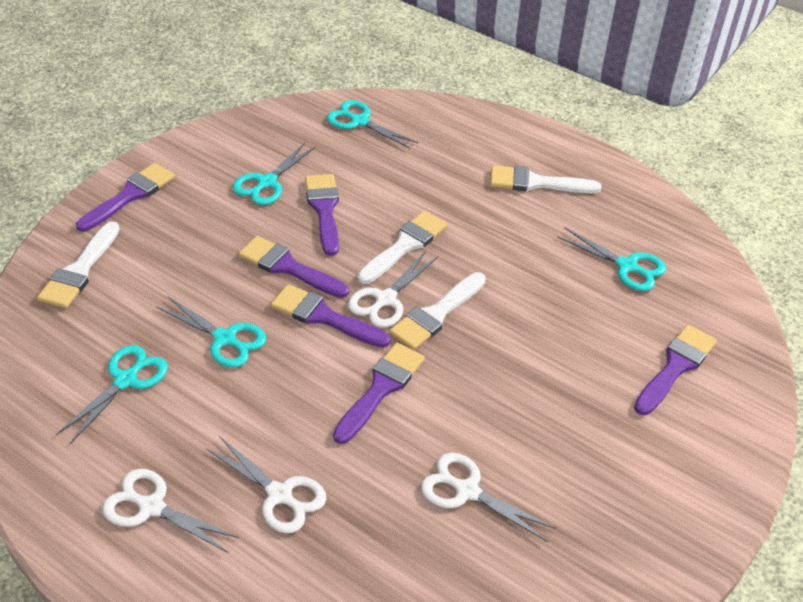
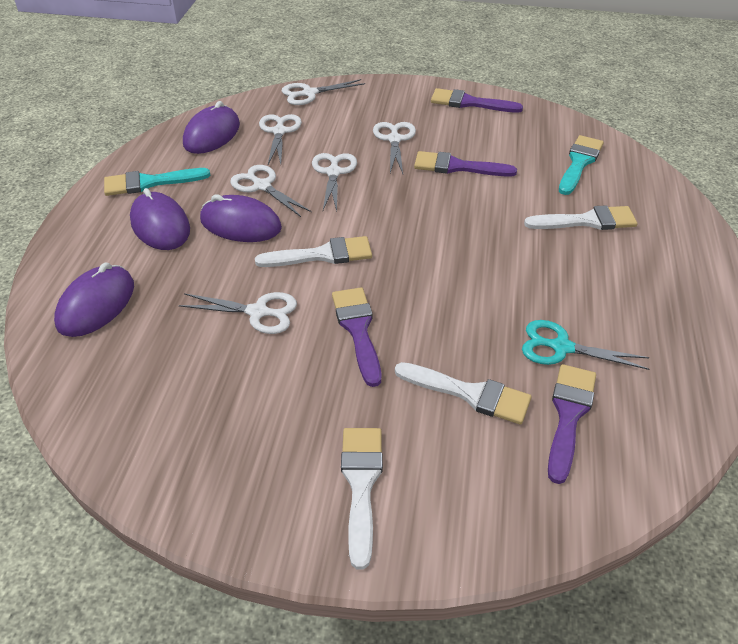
purple brush: [76,163,175,232] [239,236,349,298] [271,284,390,348] [305,174,339,256] [333,343,425,444] [634,324,717,415] = 6 -> [332,287,381,387] [414,151,517,177] [431,88,523,113] [548,364,596,484] = 4
purple mouse: none = 0 -> [54,263,134,337] [130,188,190,250] [183,101,240,154] [200,194,282,242] = 4
turquoise brush: none = 0 -> [104,168,211,196] [559,135,604,195] = 2
turquoise scissors: [56,345,168,444] [157,296,266,368] [232,143,316,205] [327,100,419,149] [557,228,666,291] = 5 -> [522,320,650,370] = 1
white scissors: [102,469,239,552] [206,436,326,533] [348,251,438,328] [421,453,556,542] = 4 -> [179,292,297,334] [230,165,312,217] [259,114,302,164] [282,79,365,105] [312,153,357,212] [373,122,416,174] = 6

